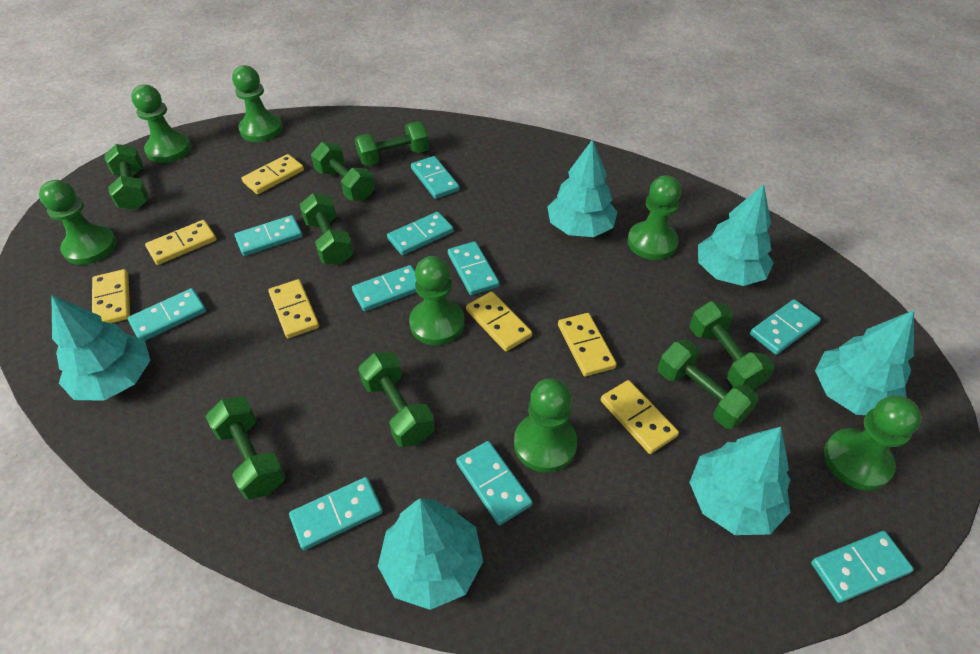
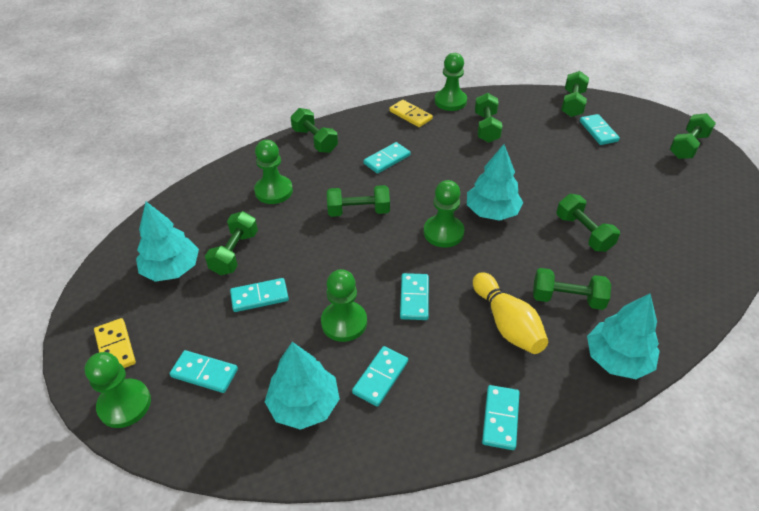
green pawn: [39,180,117,265] [131,85,191,163] [232,65,283,142] [409,256,464,345] [514,378,577,473] [627,175,682,260] [824,396,922,490] = 7 -> [85,352,151,428] [254,140,293,204] [321,269,367,342] [424,180,465,248] [435,53,467,111] = 5
turquoise domino: [128,288,206,341] [234,215,303,256] [289,477,383,550] [352,265,416,311] [387,212,453,255] [411,156,459,199] [448,241,499,295] [456,441,533,525] [750,299,821,355] [811,531,914,603] = 10 -> [170,350,238,393] [230,278,289,312] [352,346,408,407] [364,142,410,174] [400,273,429,320] [482,385,520,450] [580,114,620,145] = 7
turquoise tree: [51,295,150,401] [378,498,483,610] [547,139,617,237] [689,427,790,535] [698,184,774,286] [815,310,914,415] = 6 -> [136,202,199,282] [265,342,340,430] [467,144,523,221] [587,294,660,379] = 4
yellow bowling pin: none = 0 -> [473,272,548,354] = 1
yellow domino: [92,269,130,323] [145,220,216,265] [241,154,304,194] [268,279,319,338] [466,292,532,351] [558,313,617,376] [601,380,679,454] = 7 -> [94,318,136,368] [389,100,433,127] = 2

